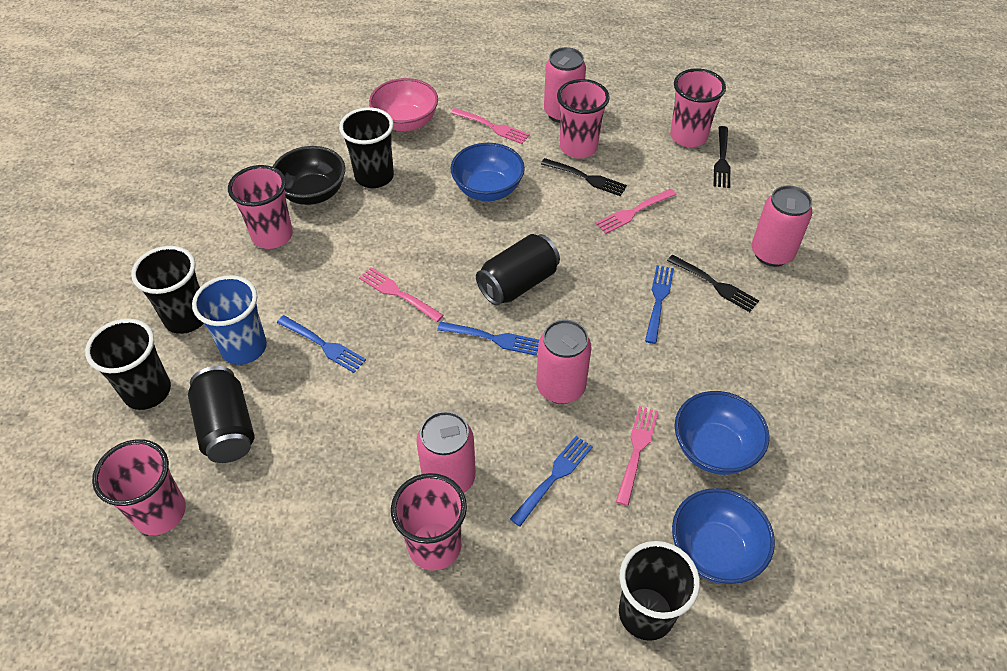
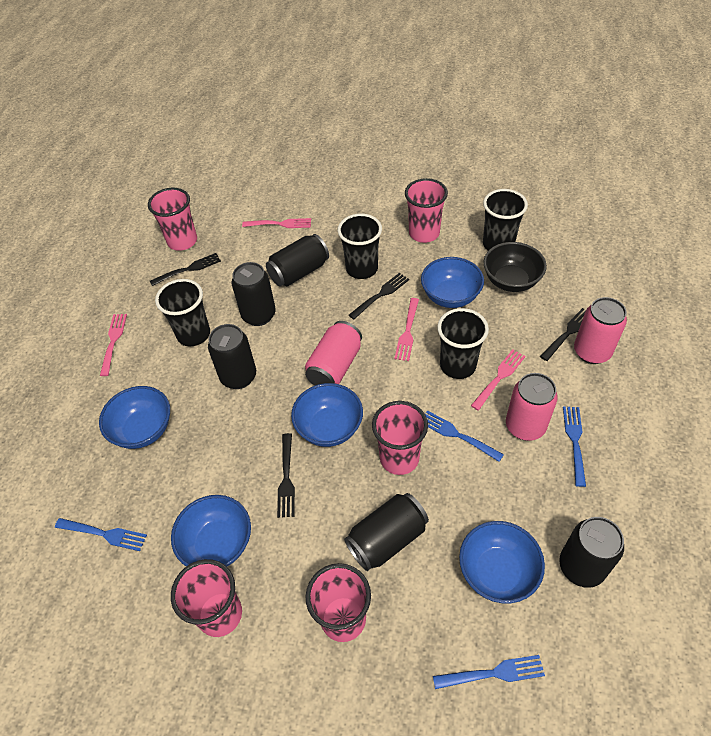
black can: [188,366,254,463] [476,234,560,306] = 2 -> [208,324,256,389] [232,262,276,326] [266,234,329,286] [344,493,429,571] [559,517,624,588] = 5
black fork: [541,158,627,196] [667,255,759,312] [714,126,731,188] = 3 -> [150,253,221,286] [277,433,295,518] [349,273,409,319] [540,308,586,361] = 4
blue bowl: [451,143,525,201] [672,488,775,584] [675,391,769,475] = 3 -> [99,386,170,449] [171,495,251,567] [291,383,363,447] [421,257,484,308] [459,521,545,603] = 5
blue cup: [192,275,267,365] = 1 -> none = 0
pink bowl: [369,78,438,131] = 1 -> none = 0
pink can: [416,411,476,493] [536,319,592,404] [544,47,586,123] [752,185,812,267] = 4 -> [305,321,362,385] [506,373,558,441] [574,297,627,364] = 3

